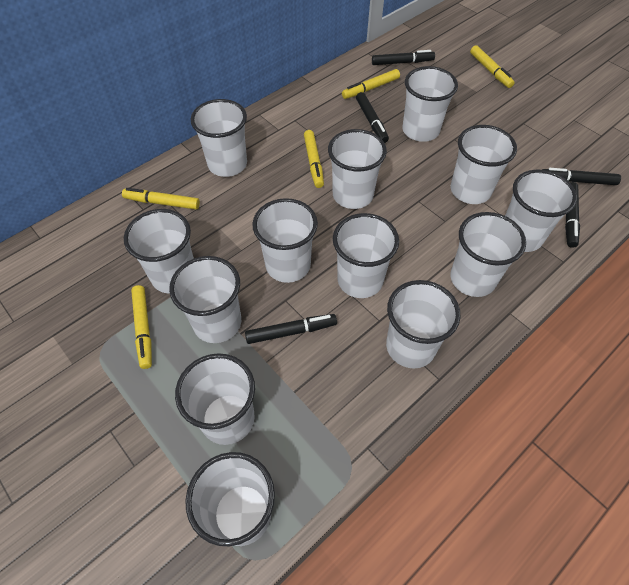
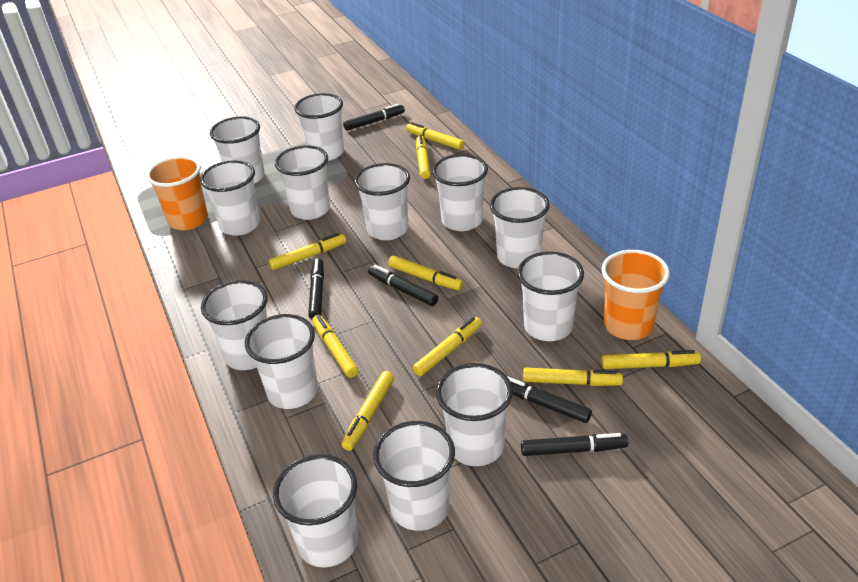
orange cup: none = 0 -> [146,156,208,230] [602,250,670,340] = 2
yellow marker: [122,188,200,210] [131,285,152,369] [304,130,324,188] [342,69,400,99] [470,45,515,88] = 5 -> [269,233,346,270] [312,315,359,378] [342,371,394,451] [388,256,463,291] [406,122,464,150] [413,317,482,376] [416,135,431,179] [523,368,623,386] [601,350,701,369] = 9

